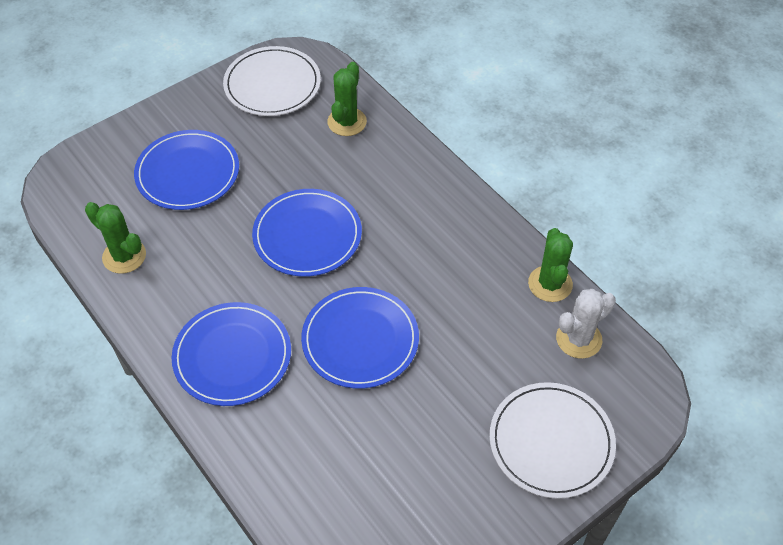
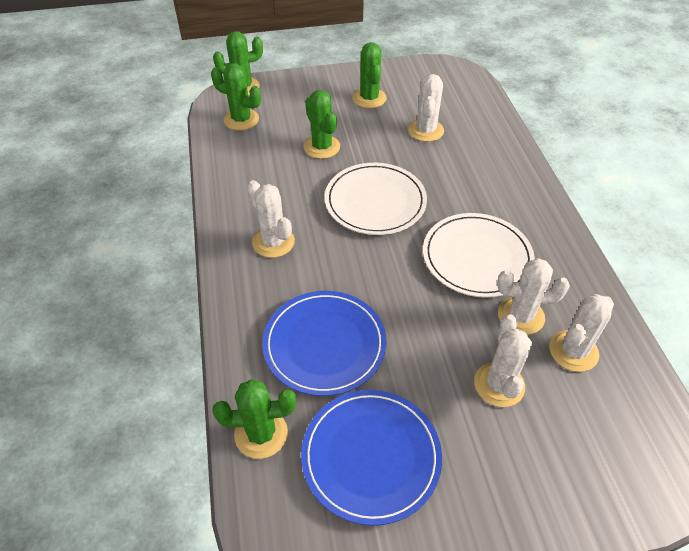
blue plate: [134,130,239,210] [172,302,291,406] [252,189,362,277] [301,287,419,389] = 4 -> [262,291,386,396] [301,390,442,526] = 2
green cactus: [85,202,146,274] [327,62,367,136] [528,228,573,302] = 3 -> [211,63,261,130] [212,379,296,459] [213,31,263,95] [304,90,340,159] [353,42,387,108] = 5
white cactus: [556,289,616,359] = 1 -> [247,180,295,258] [408,74,444,142] [474,315,532,407] [497,258,570,335] [549,294,614,372] = 5

